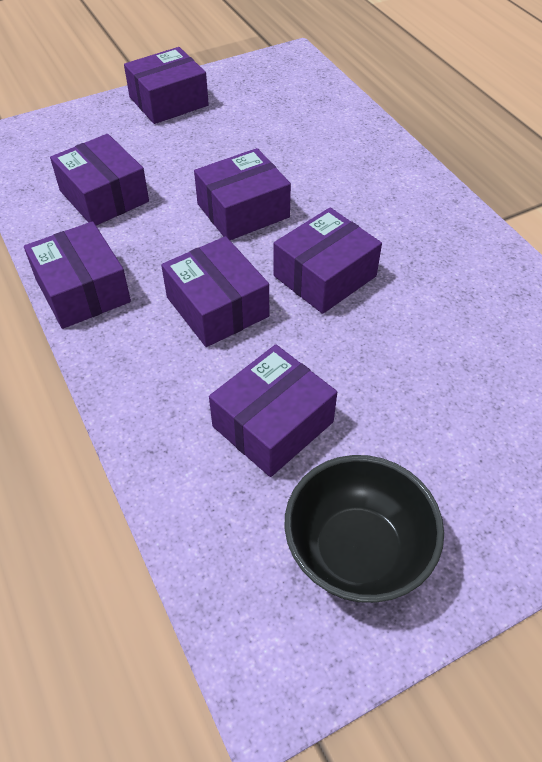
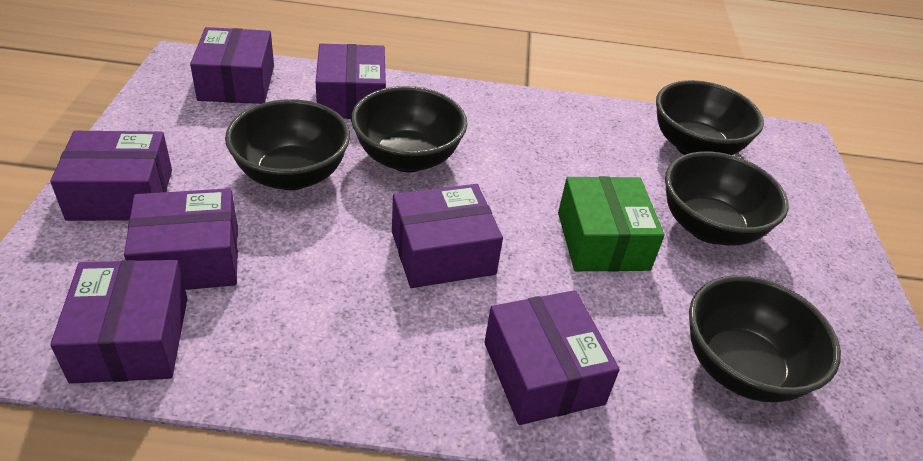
black bowl: [285,455,444,603] = 1 -> [225,99,350,190] [351,86,467,172] [656,80,764,155] [665,151,789,245] [689,275,841,403] = 5
green box: none = 0 -> [558,176,665,271] = 1

